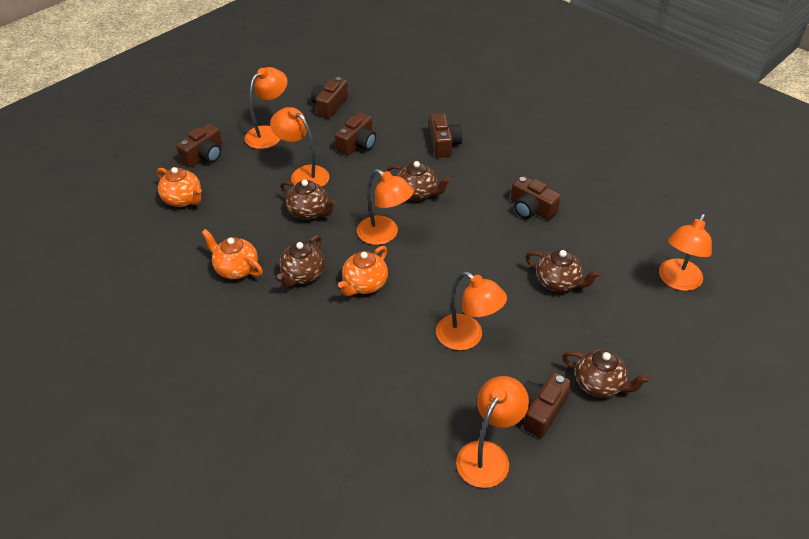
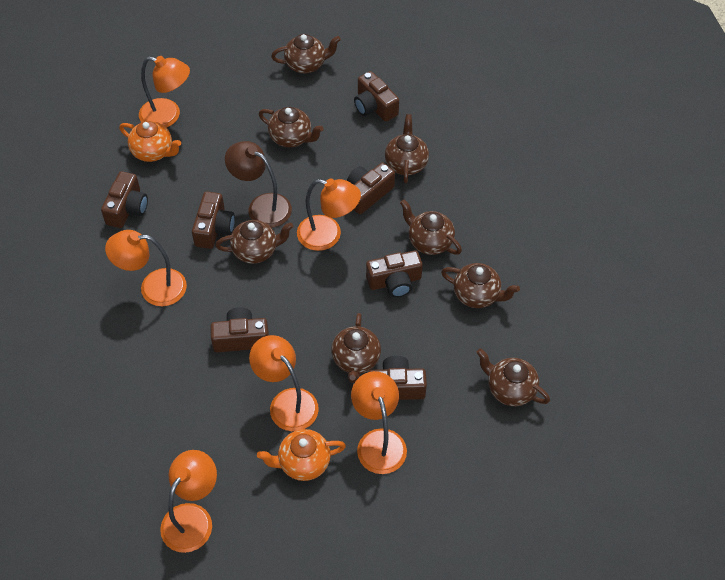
brown camera: [176,124,222,167] [311,77,348,118] [335,112,376,156] [429,113,462,158] [511,176,561,220] [523,372,572,438] = 6 -> [101,171,148,228] [192,191,235,249] [210,307,269,352] [347,163,395,214] [354,71,399,122] [366,250,423,298] [368,356,427,400] = 7
brown lamp: none = 0 -> [225,141,292,228] = 1
brown teapot: [277,235,325,287] [280,180,336,220] [387,161,451,201] [525,249,601,292] [562,349,650,398] = 5 -> [216,220,293,264] [259,107,324,147] [271,34,341,73] [331,313,381,383] [385,114,429,183] [400,199,462,255] [441,263,520,308] [477,348,550,406] = 8
orange teapot: [157,167,202,207] [201,229,263,279] [338,246,388,296] = 3 -> [119,121,181,162] [257,429,346,481] = 2

